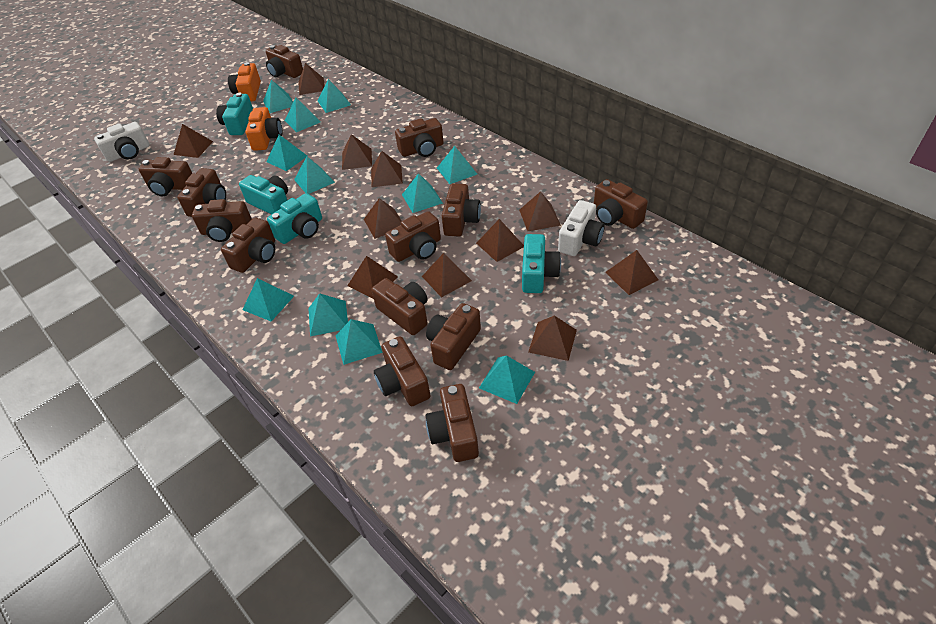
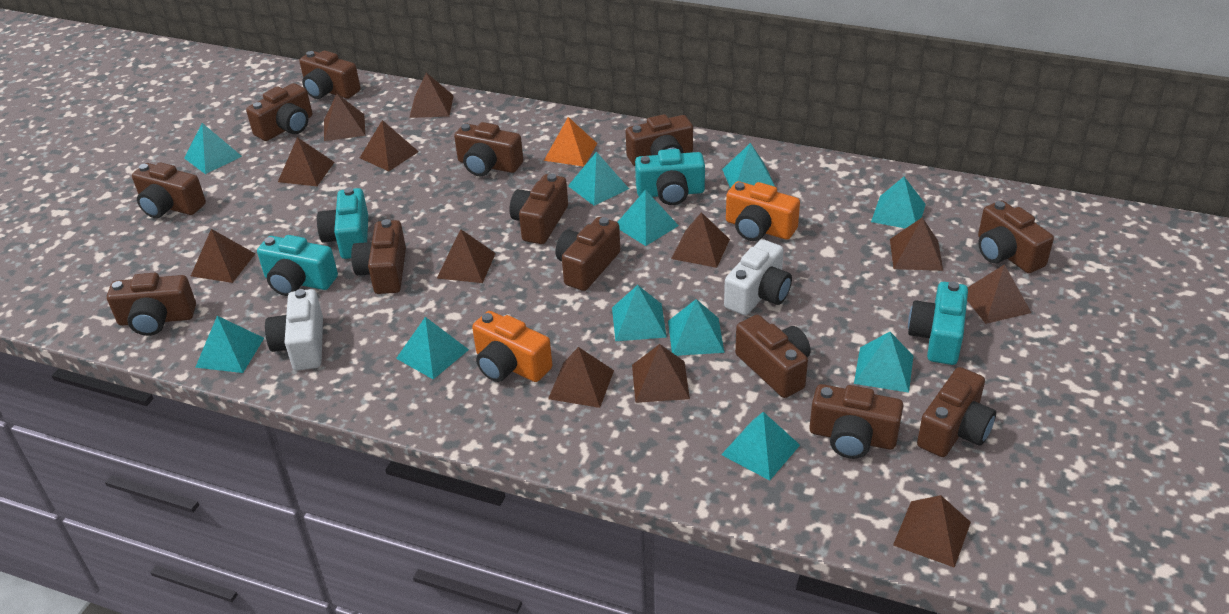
brown pyramid: [173,124,213,158] [298,63,325,95] [342,134,372,170] [347,256,398,299] [364,198,402,239] [371,151,403,187] [422,253,472,298] [476,219,524,262] [519,191,561,231] [528,316,577,361] [605,250,658,295] = 11 -> [191,229,255,283] [278,137,334,186] [324,94,365,141] [360,120,419,171] [409,73,454,118] [437,229,496,283] [548,347,614,408] [632,344,690,403] [671,212,730,268] [890,217,943,271] [893,495,971,568] [967,264,1032,324] = 12
orange pyramid: none = 0 -> [544,117,597,167] = 1

